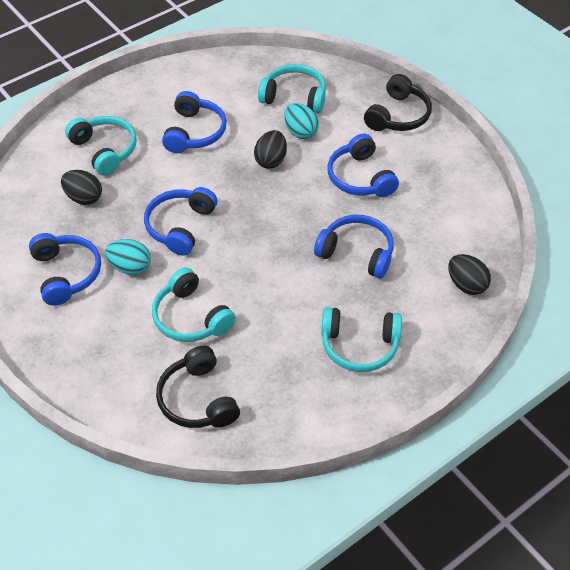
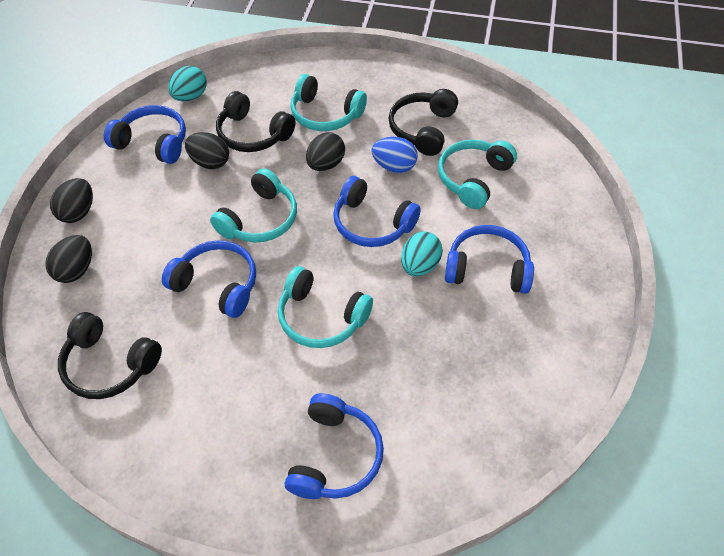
black egg: [61,170,102,205] [254,130,287,169] [448,254,491,295] = 3 -> [45,235,92,283] [50,178,93,223] [185,132,229,169] [306,132,345,171] = 4
black headphones: [156,346,240,428] [364,74,432,131] = 2 -> [58,312,162,399] [216,91,295,152] [389,89,458,156] = 3
blue egg: none = 0 -> [371,137,418,173] = 1

